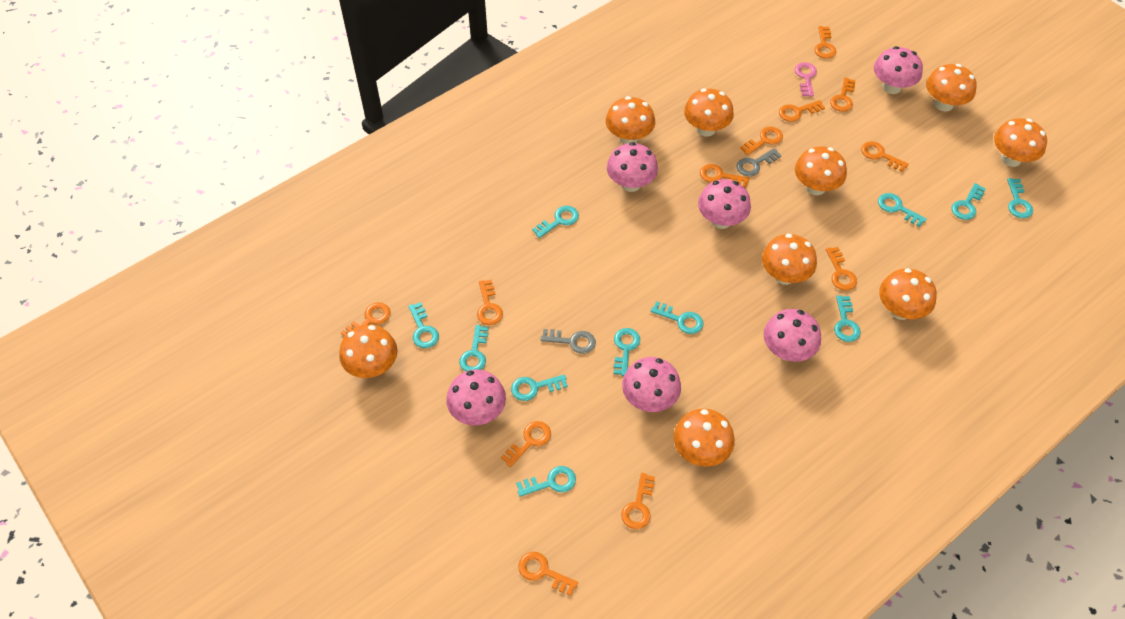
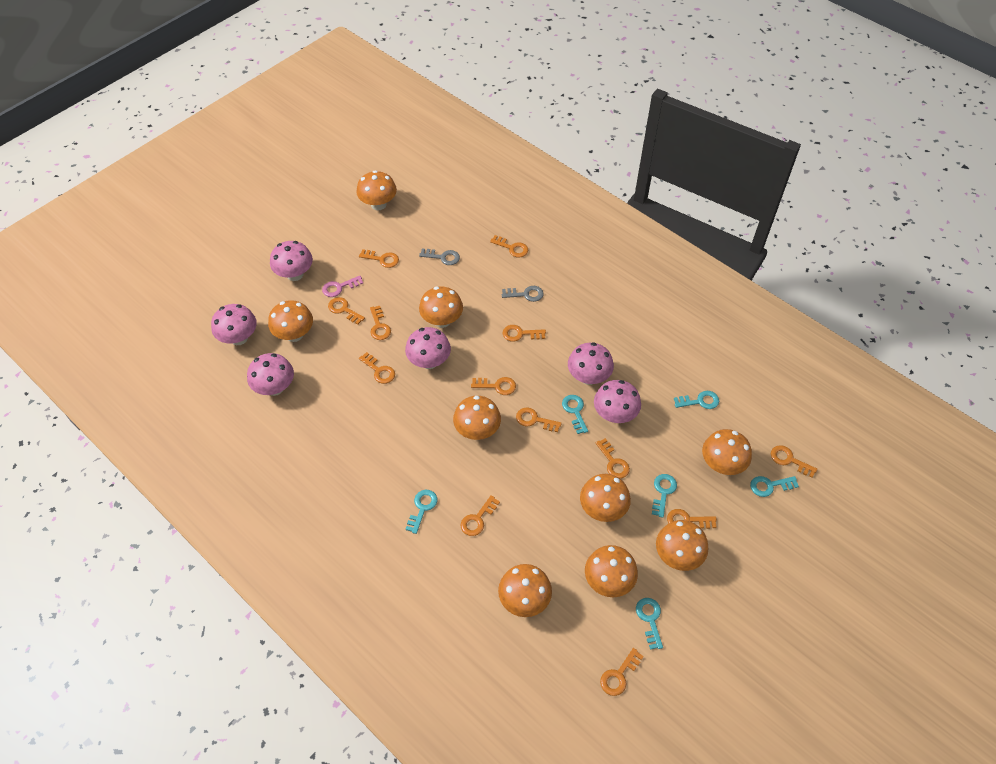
orange key: [341,302,391,337] [477,280,503,325] [501,421,551,467] [518,552,578,596] [621,473,655,529] [700,164,750,188] [740,127,783,155] [779,100,825,122] [814,26,836,59] [826,247,857,291] [830,78,856,112] [861,141,909,172] = 12 -> [328,297,365,325] [359,249,399,268] [359,352,395,384] [370,306,391,340] [460,495,500,536] [471,377,516,395] [490,235,528,258] [503,325,546,342] [516,407,562,432] [596,438,630,479] [600,648,644,696] [667,509,717,529] [771,445,818,478] = 13
turquoise key: [408,302,439,348] [459,325,489,371] [511,374,568,401] [516,466,576,497] [532,206,579,238] [614,328,640,376] [651,301,704,334] [834,295,861,342] [878,193,927,227] [952,183,986,220] [1007,178,1033,218] = 11 -> [406,490,437,534] [562,395,588,434] [636,598,663,650] [652,474,677,518] [674,391,719,409] [750,476,799,497] = 6

